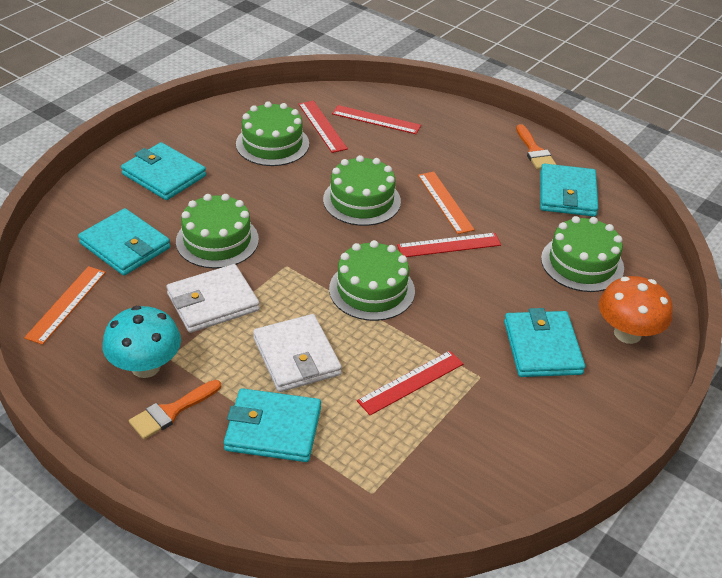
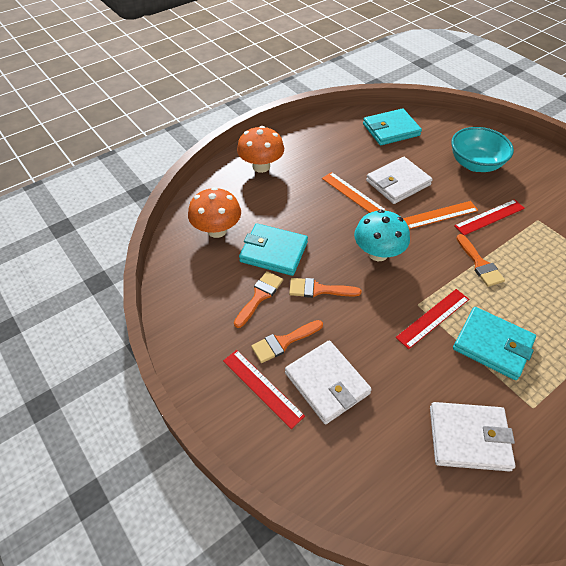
green cake: [176,194,259,269] [236,101,309,166] [323,155,401,226] [329,240,415,321] [541,216,624,292] = 5 -> none = 0
orange brush: [129,380,221,439] [516,124,556,169] = 2 -> [234,271,283,328] [251,320,323,363] [289,278,361,298] [456,234,505,287] = 4
orange mushroom: [599,276,673,344] = 1 -> [188,187,241,238] [237,126,284,173] = 2
red ruler: [299,101,348,153] [332,105,421,134] [357,351,463,415] [397,233,501,257] = 4 -> [223,350,305,429] [395,289,469,349] [454,199,525,235] = 3
turquoise bowl: none = 0 -> [451,127,514,172] = 1
turquoise wallet: [78,208,170,276] [121,142,206,200] [224,388,321,462] [504,308,585,377] [540,164,598,217] = 5 -> [239,223,308,276] [363,108,422,145] [453,307,536,380] = 3
white wallet: [166,264,260,333] [253,314,342,392] = 2 -> [285,340,372,424] [366,157,433,204] [430,402,515,472] = 3

